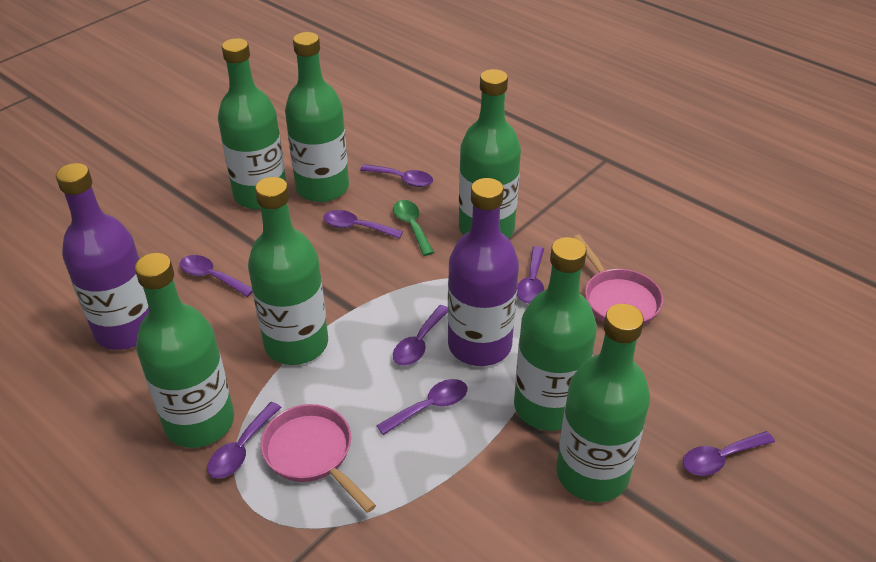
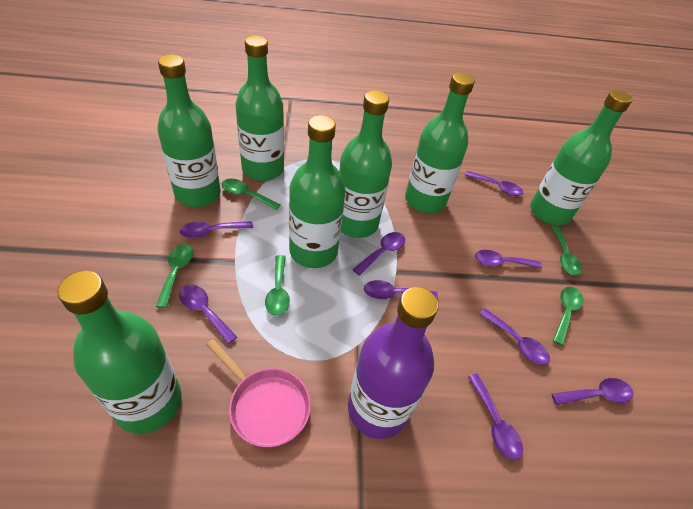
green spoon: [393,200,434,256] = 1 -> [156,244,193,308] [221,179,280,210] [265,255,290,316] [551,227,582,275] [553,287,583,346] = 5
pink pan: [260,404,376,513] [573,235,663,325] = 2 -> [206,339,311,447] = 1
purple bottle: [56,163,149,350] [448,178,519,366] = 2 -> [348,287,438,439] = 1
purple spoon: [180,255,252,297] [207,402,281,479] [323,210,403,239] [360,164,433,187] [376,379,467,435] [393,305,448,366] [517,246,544,304] [683,431,775,476] = 8 -> [179,285,237,344] [180,221,253,238] [352,232,405,276] [364,280,438,300] [465,171,523,196] [468,374,523,460] [475,250,542,269] [479,308,550,365] [552,378,633,405] = 9

